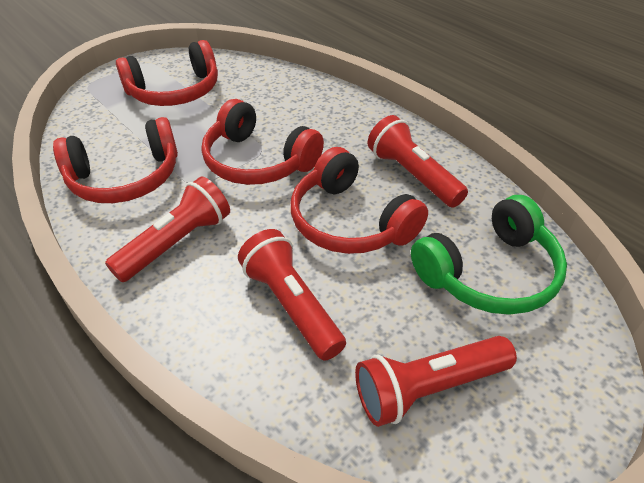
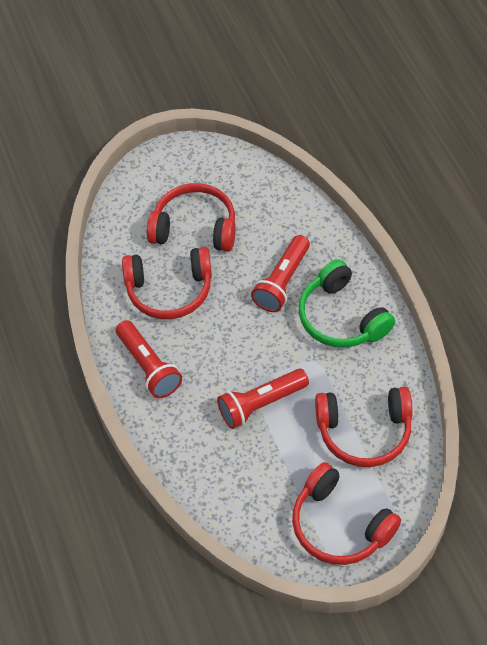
red flashlight: [105,177,230,282] [238,229,346,361] [355,336,517,427] [368,115,468,208] = 4 -> [116,320,182,398] [217,369,309,429] [251,235,310,312] = 3

